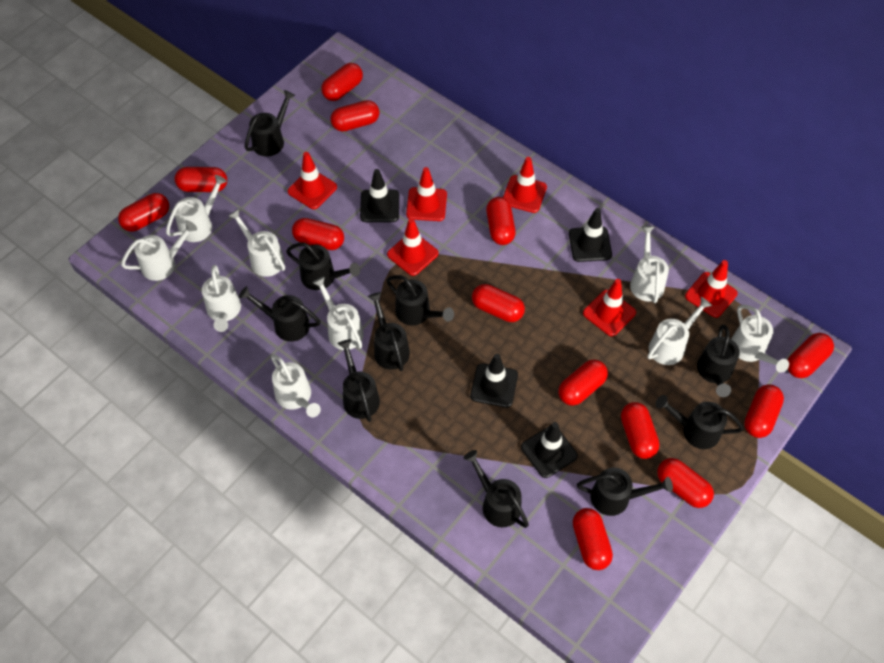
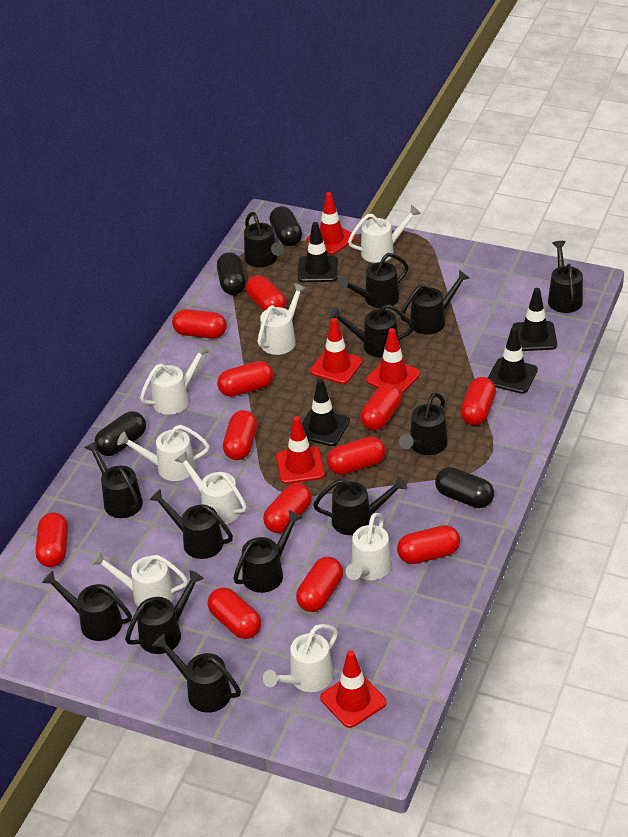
black capsule: none = 0 -> [94,411,146,456] [217,252,246,295] [269,206,302,246] [435,467,494,508] = 4
black watering can: [239,286,320,342] [245,90,296,156] [286,243,360,290] [337,339,380,422] [368,292,410,371] [386,275,454,326] [464,450,529,528] [577,467,673,516] [655,395,744,449] [697,325,740,397] = 10 -> [42,570,132,641] [85,441,143,518] [125,570,204,654] [150,489,233,559] [152,634,241,713] [233,510,303,593] [244,212,284,267] [313,476,407,535] [329,304,414,357] [338,253,409,308] [399,393,448,455] [400,270,469,335] [548,241,583,313] = 13
red capsule: [118,193,169,232] [175,167,227,192] [292,218,344,250] [321,63,363,101] [330,100,380,131] [472,284,525,322] [486,197,516,245] [558,359,608,406] [573,508,613,570] [621,402,660,459] [657,458,714,508] [744,384,784,438] [788,333,834,378] = 13 -> [35,513,68,567] [172,309,227,339] [208,587,261,639] [217,361,274,397] [223,410,257,460] [246,275,287,311] [263,483,312,533] [296,557,343,612] [327,436,386,475] [360,383,402,431] [397,525,460,564] [460,377,496,425] = 12
red traffic cone: [288,152,337,209] [387,218,439,276] [406,167,447,221] [503,157,547,213] [583,279,636,336] [685,260,738,318] = 6 -> [276,416,325,484] [306,192,356,255] [310,318,363,384] [320,650,387,728] [366,328,420,394] = 5
white watering can: [121,221,197,281] [166,175,227,242] [202,265,241,332] [228,209,285,277] [271,354,321,418] [312,276,364,350] [630,226,669,303] [647,297,712,365] [731,305,789,373] = 9 -> [91,551,188,607] [117,425,210,481] [140,344,210,415] [174,452,247,524] [257,283,306,355] [263,624,338,692] [345,513,392,580] [348,205,421,263] = 8

